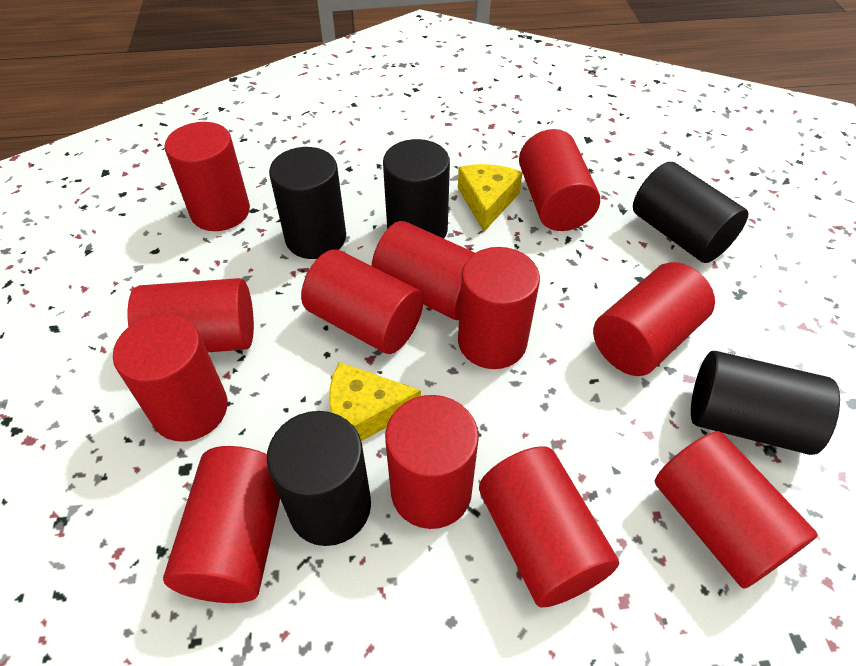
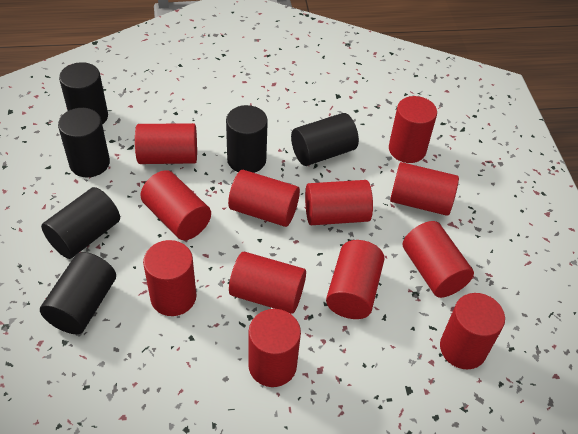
black cylinder: [267,411,371,546] [269,147,346,259] [383,139,450,239] [633,162,749,263] [691,351,840,455] = 5 -> [40,252,116,334] [41,187,120,259] [58,108,110,177] [59,62,108,125] [226,105,268,173] [291,113,359,166] = 6
yellow cheese: [329,362,421,441] [458,164,523,231] = 2 -> none = 0

